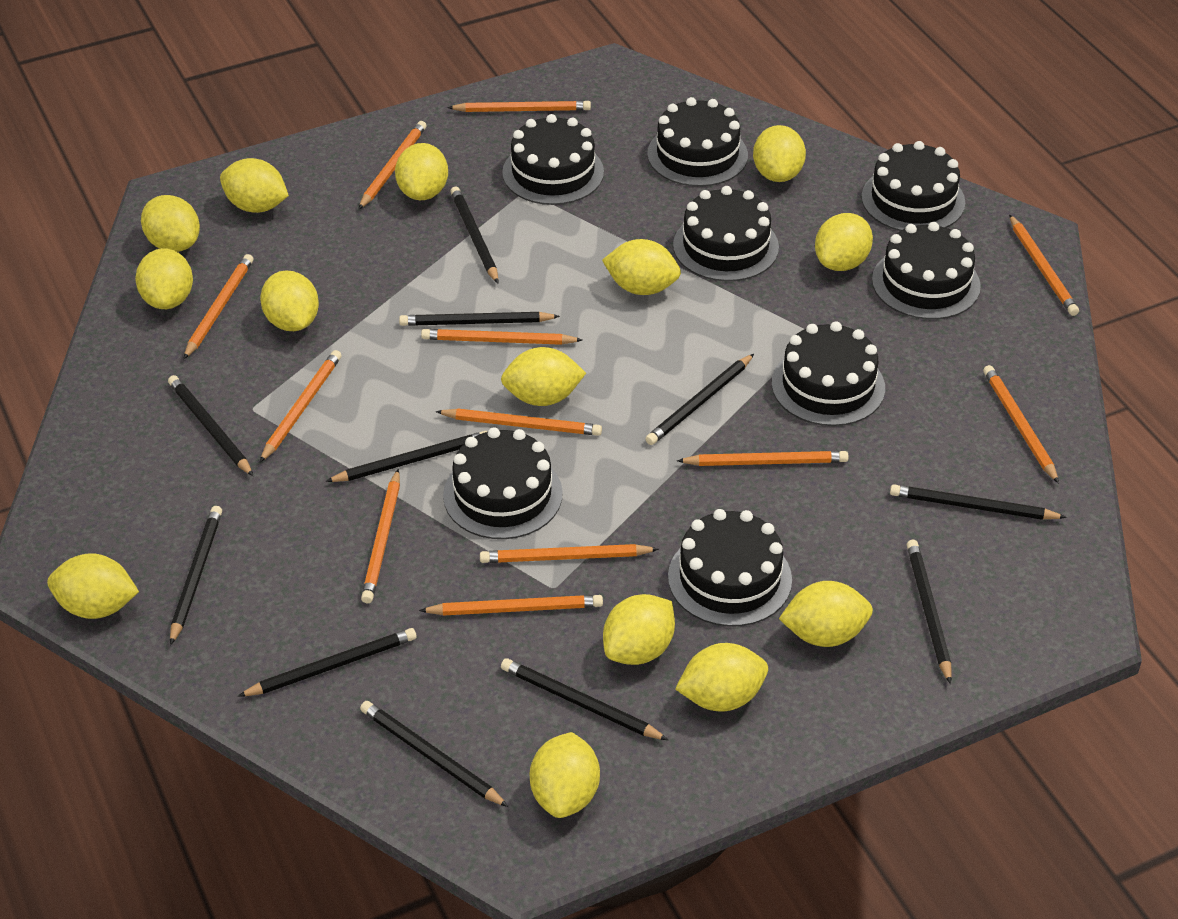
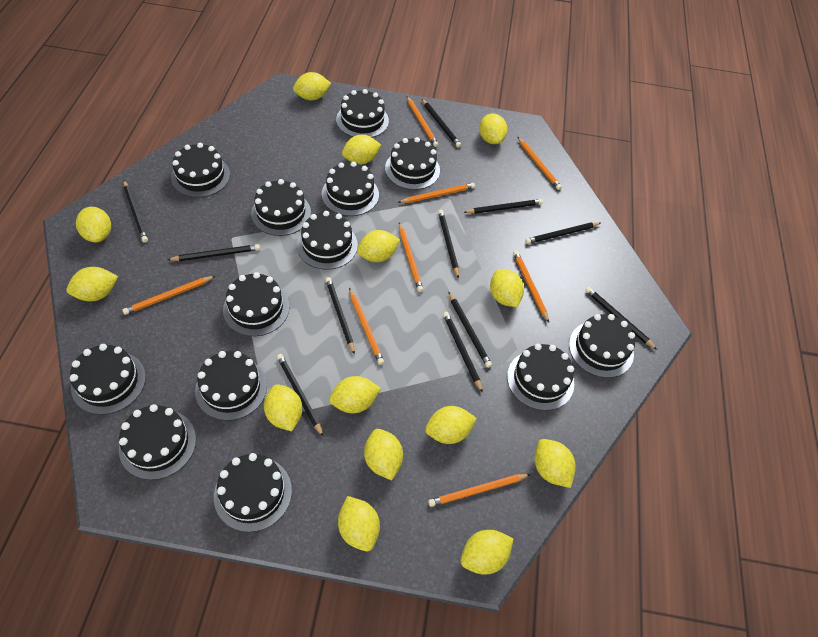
black cake: [443,427,563,539] [502,114,604,205] [647,97,748,187] [668,509,792,627] [673,186,779,281] [772,322,885,426] [862,141,965,231] [872,222,981,319] = 8 -> [70,344,146,415] [119,404,196,480] [171,143,230,197] [195,351,267,421] [214,453,292,532] [223,272,289,336] [251,179,311,236] [297,211,358,270] [322,161,379,216] [336,89,389,138] [385,137,440,190] [507,344,574,411] [569,314,635,378] = 13
orange pencil: [184,254,254,359] [260,350,342,462] [358,121,426,210] [361,469,400,603] [419,595,603,616] [421,329,582,345] [435,409,602,436] [447,101,591,112] [480,544,659,563] [677,451,849,466] [983,365,1059,483] [1009,214,1079,316] = 12 -> [122,276,215,315] [349,288,384,365] [398,183,475,203] [399,222,423,292] [407,96,438,147] [428,474,531,507] [513,250,549,323] [518,137,562,190] = 8

